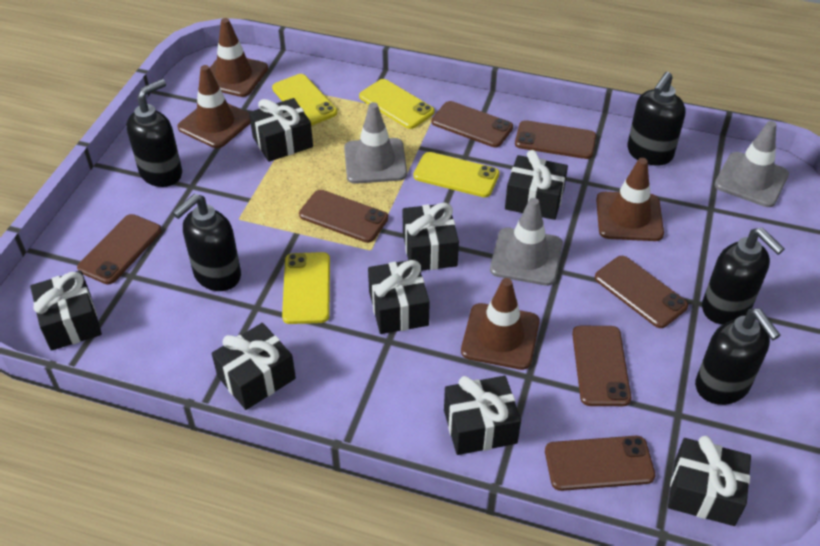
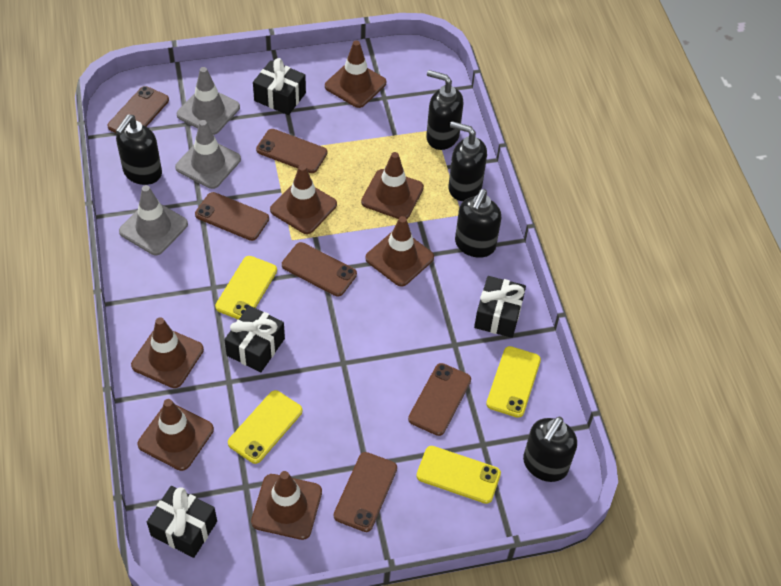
black gift: [30,270,102,351] [212,323,296,410] [249,98,313,162] [368,259,430,334] [403,203,459,271] [444,376,521,455] [505,150,568,220] [668,436,751,526] = 8 -> [147,486,217,558] [224,306,285,373] [253,58,306,115] [474,276,526,338] = 4
brown phone: [77,214,162,285] [299,190,388,243] [432,101,513,148] [515,120,597,159] [545,436,655,491] [572,326,631,406] [595,256,688,328] = 7 -> [107,86,169,134] [195,192,269,241] [256,129,328,173] [282,242,357,297] [334,452,397,532] [408,363,471,436] = 6
brown traffic cone: [177,65,250,148] [210,18,268,97] [461,278,540,370] [596,158,664,241] = 4 -> [131,317,204,388] [138,399,214,471] [251,471,322,540] [270,165,337,234] [325,40,386,108] [361,152,424,219] [365,216,434,287] = 7

